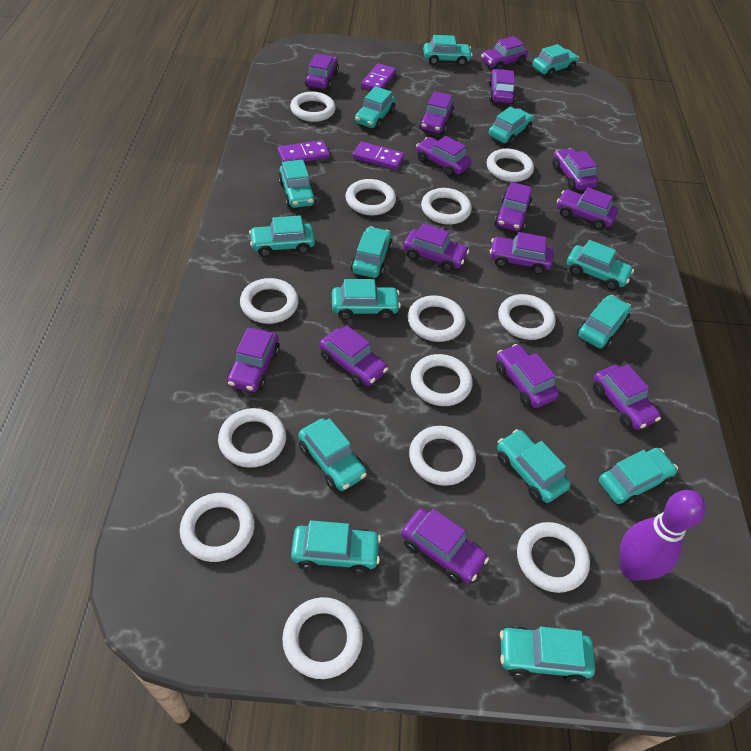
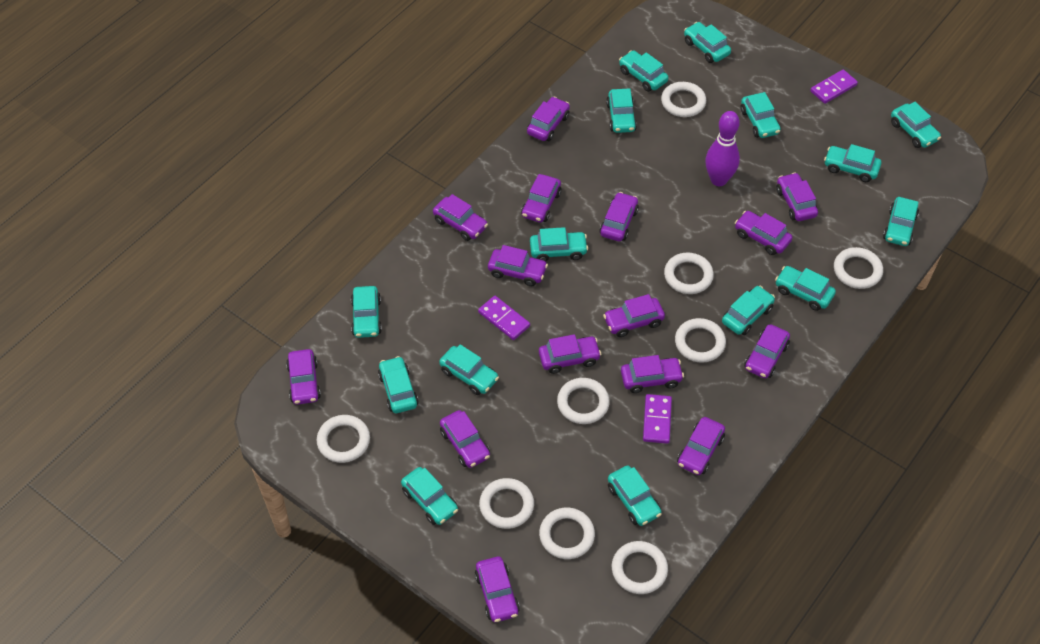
white ring: [180,493,255,562] [218,408,286,468] [240,278,299,324] [282,597,363,679] [290,92,336,122] [345,179,396,216] [408,296,466,342] [409,426,476,486] [411,354,473,406] [421,188,472,225] [487,149,534,182] [498,294,556,340] [517,522,590,593] = 13 -> [317,415,370,463] [479,478,534,529] [539,507,595,559] [557,378,610,424] [612,541,668,594] [661,82,706,117] [664,252,714,294] [675,318,726,363] [834,247,883,289] = 9

